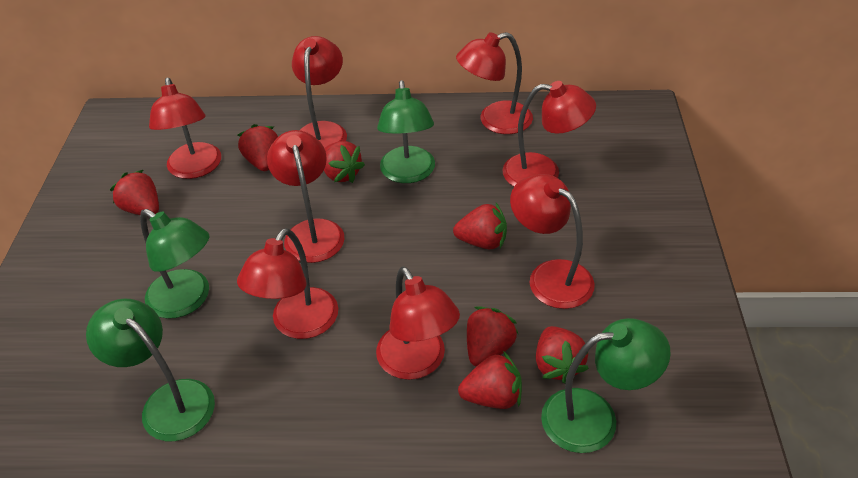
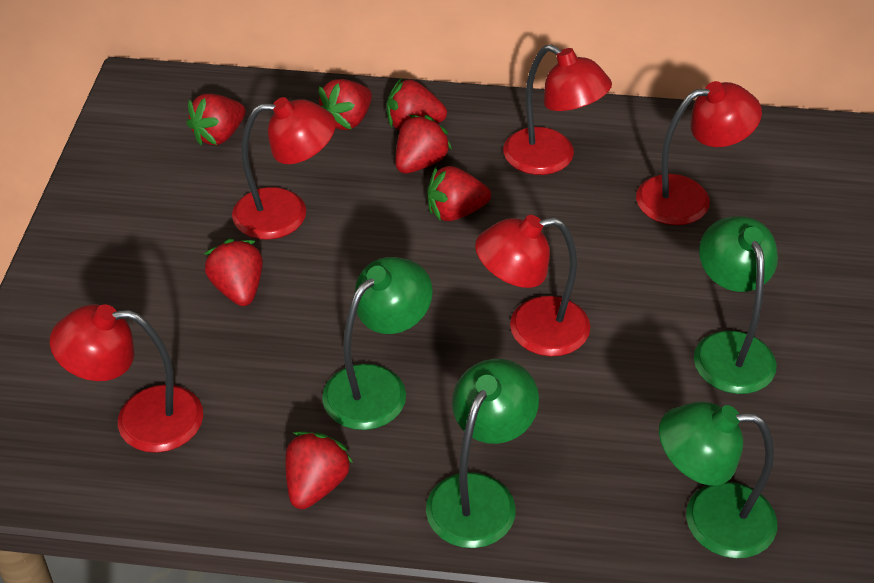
red lamp: [149,78,221,179] [237,228,338,339] [267,130,344,263] [292,36,347,148] [376,266,460,380] [456,32,533,134] [502,81,596,186] [510,174,595,309] = 8 -> [50,304,203,453] [232,97,336,240] [475,215,590,356] [503,44,612,175] [636,81,762,225] = 5

